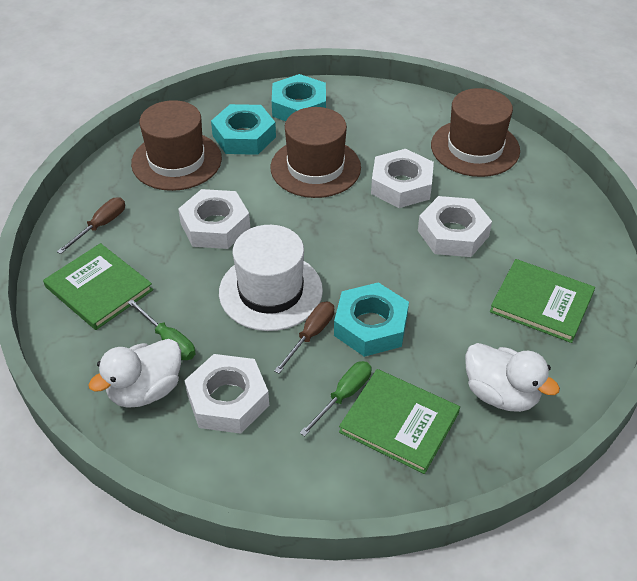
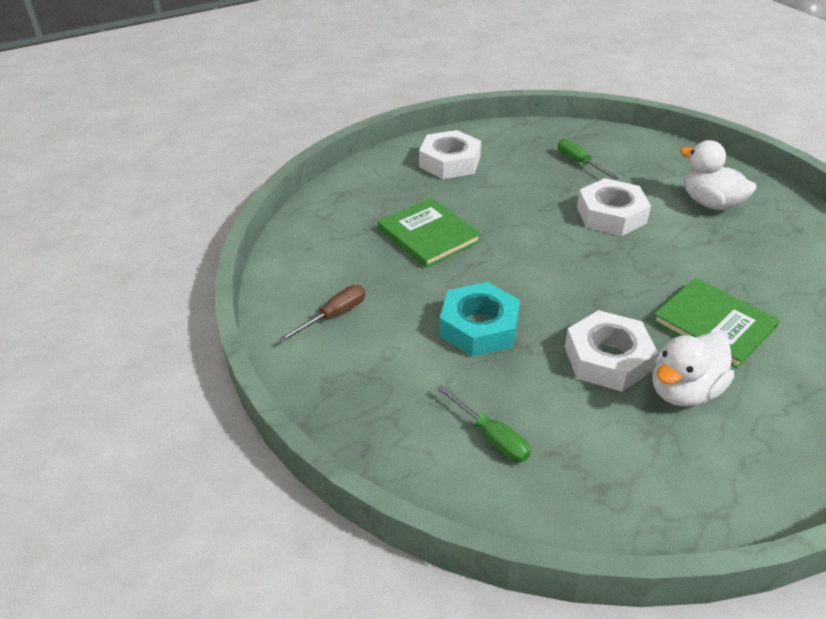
brown hat: [131,100,222,191] [270,107,361,198] [431,88,520,177] = 3 -> none = 0
brown screwdriver: [57,197,125,254] [274,302,334,374] = 2 -> [279,285,366,342] = 1
green book: [43,243,153,330] [339,369,460,474] [490,259,595,343] = 3 -> [378,198,481,268] [652,278,780,369] = 2
turquoise nut: [211,104,276,155] [272,74,326,121] [334,282,409,357] = 3 -> [439,282,520,357] = 1
white hat: [219,225,323,331] = 1 -> none = 0
white nut: [178,189,250,249] [184,354,269,434] [371,149,434,208] [418,196,492,257] = 4 -> [419,130,481,179] [565,310,658,392] [577,178,651,236] = 3

